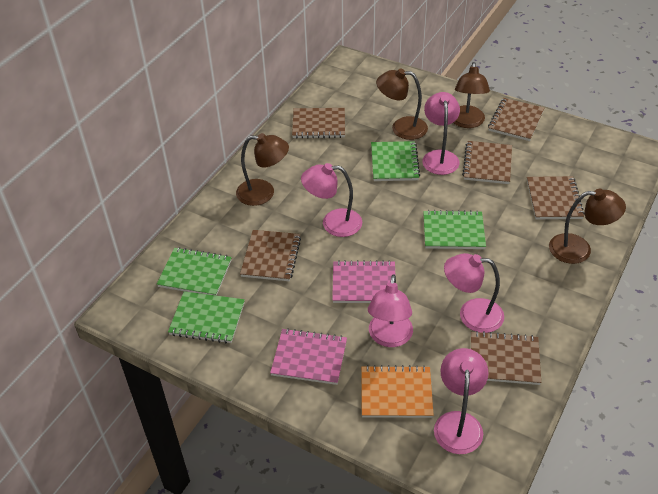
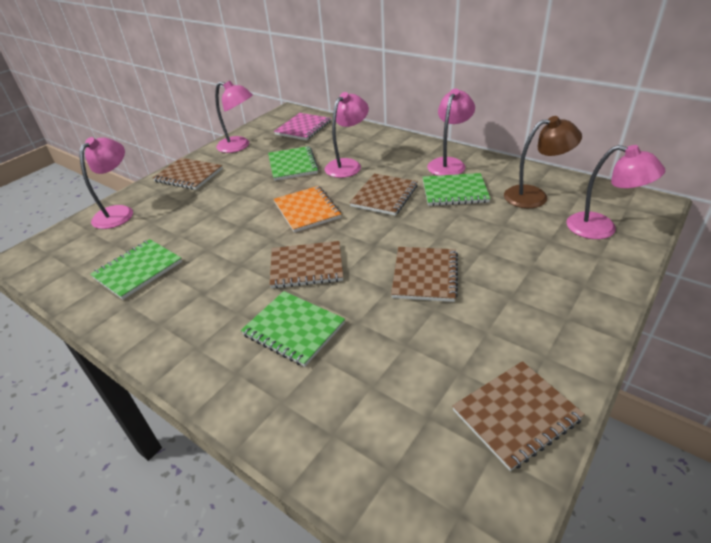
brown lamp: [236,133,289,206] [376,68,428,140] [453,62,490,128] [549,189,626,264] = 4 -> [504,116,582,208] = 1
brown notebook: [240,230,301,281] [292,108,345,139] [462,141,512,184] [471,331,541,385] [488,98,544,141] [527,176,584,219] = 6 -> [153,158,223,190] [269,241,343,289] [349,174,418,216] [391,247,458,302] [452,361,585,471] = 5
pink notebook: [270,328,347,385] [332,260,396,303] = 2 -> [274,113,331,140] = 1

